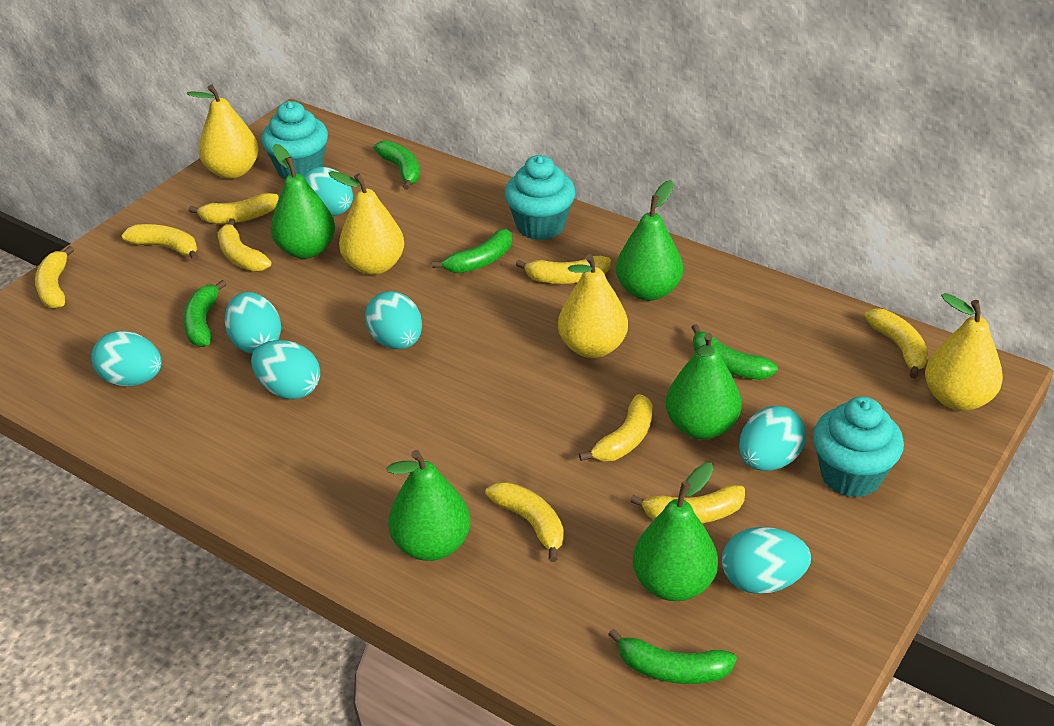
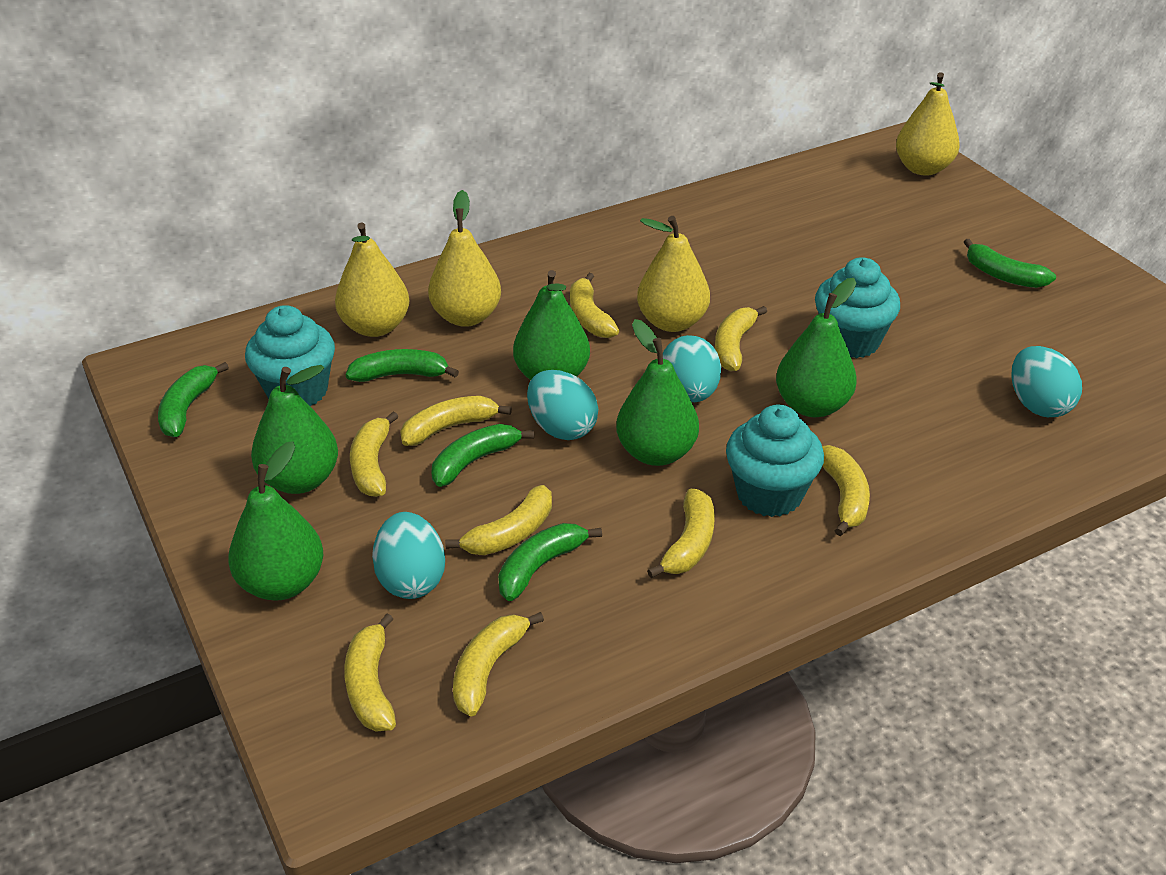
turquoise egg: [91,331,162,386] [225,292,281,354] [251,340,320,399] [303,167,353,216] [365,291,422,349] [722,527,811,594] [739,406,806,471] = 7 -> [372,512,445,599] [527,370,598,440] [663,335,721,402] [1011,346,1082,417] = 4

